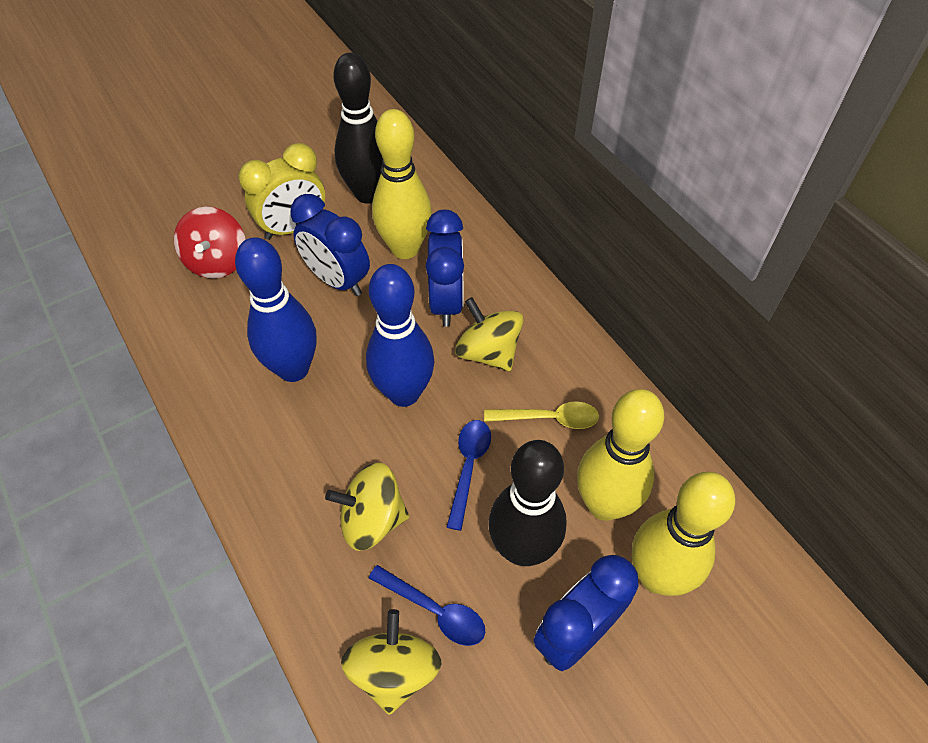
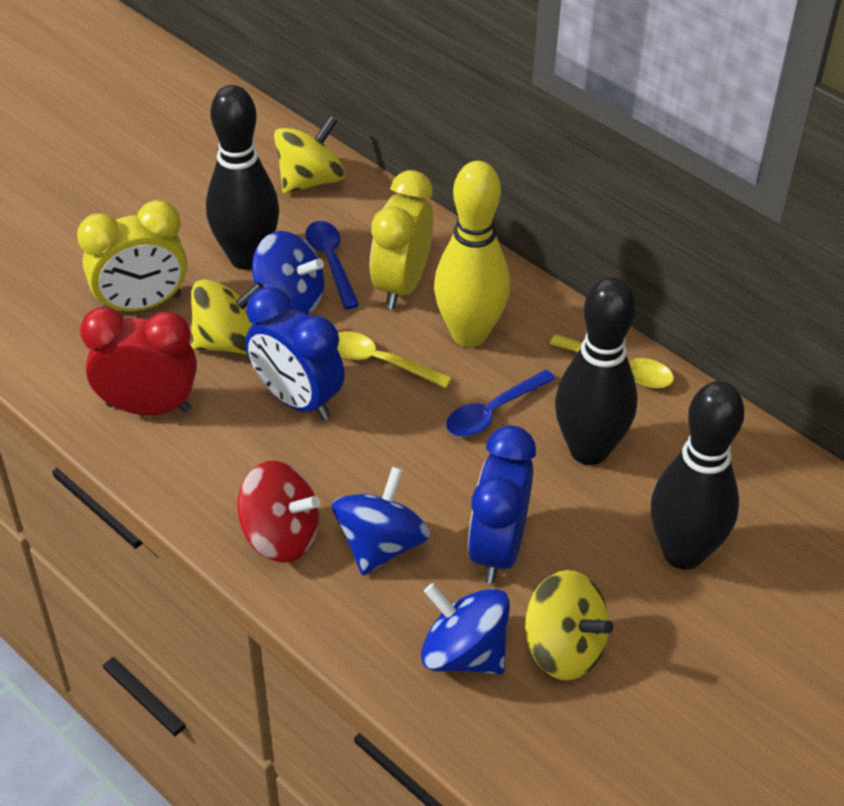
black bowling pin: [333,53,383,204] [489,440,567,566] = 2 -> [206,85,279,270] [555,277,638,465] [651,381,744,569] = 3
blue bowling pin: [235,237,316,382] [366,264,434,407] = 2 -> none = 0
blue clock: [290,194,370,296] [425,210,464,327] [533,555,639,671] = 3 -> [246,287,345,420] [468,425,536,583] = 2
blue spinning top: none = 0 -> [252,231,324,315] [332,467,430,575] [421,583,510,674] = 3
red clock: none = 0 -> [80,307,197,415] = 1
yellow bowling pin: [372,109,432,259] [577,389,664,521] [632,472,735,596] = 3 -> [434,161,510,347] = 1
yellow clock: [238,143,325,240] = 1 -> [77,200,187,311] [369,170,433,309] = 2
yellow spoon: [484,401,599,429] = 1 -> [337,331,452,388] [550,334,674,388] = 2

